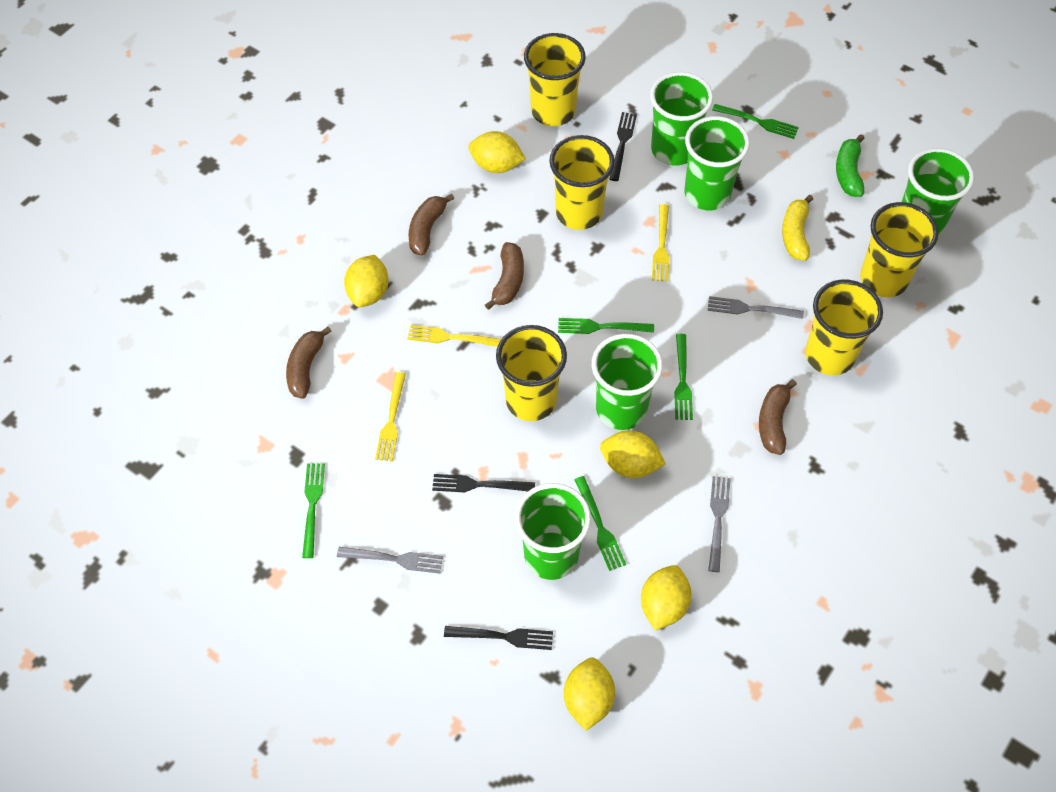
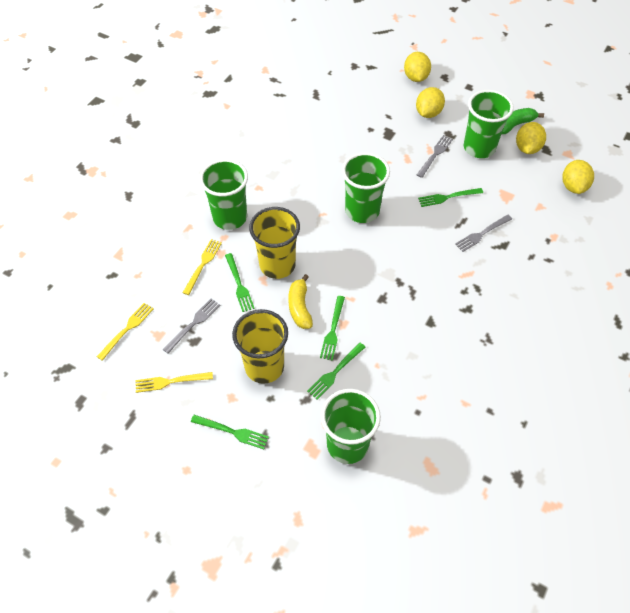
black fork: [432,474,535,493] [444,626,553,650] [609,112,637,181] = 3 -> none = 0
brown banana: [286,327,331,399] [408,193,454,256] [485,242,524,310] [759,379,797,455] = 4 -> none = 0
green cup: [515,483,591,580] [592,334,663,430] [650,72,713,166] [684,116,750,210] [902,148,974,238] = 5 -> [199,159,248,230] [321,389,381,464] [342,152,390,223] [464,90,514,158] = 4
yellow cup: [496,325,567,421] [524,33,586,126] [549,135,615,230] [805,280,883,375] [860,202,938,297] = 5 -> [232,309,288,384] [249,207,300,279] = 2
yellow lemon: [344,255,389,307] [468,131,526,173] [564,657,615,731] [600,430,666,478] [641,565,691,630] = 5 -> [404,52,431,82] [416,87,445,118] [516,122,546,154] [562,160,594,194] = 4

